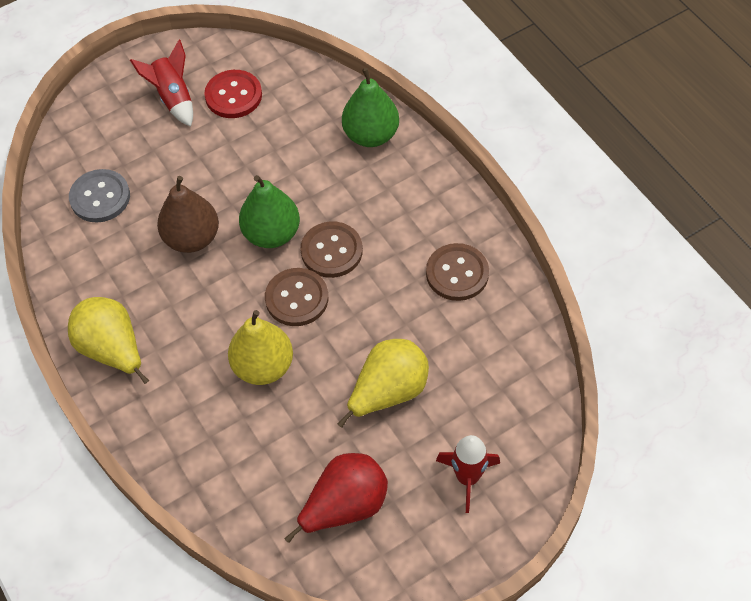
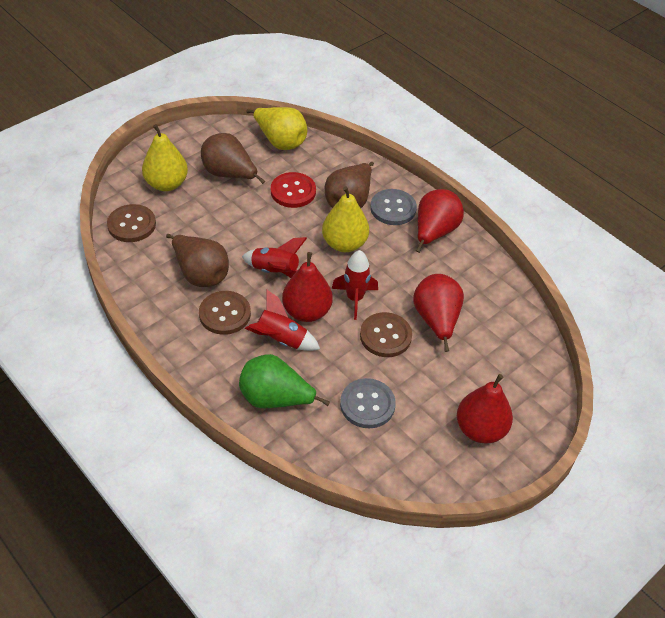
brown pear: [157,176,219,253] = 1 -> [166,234,229,287] [201,133,265,184] [325,162,374,208] = 3
green pear: [239,175,300,248] [342,68,399,147] = 2 -> [239,354,330,408] = 1
grey button: [69,169,130,222] = 1 -> [340,378,396,428] [370,189,417,225] = 2
red pear: [285,453,388,543] = 1 -> [282,252,333,322] [413,274,464,352] [416,189,464,253] [457,374,513,443] = 4
red rocket: [130,40,193,127] [436,435,500,513] = 2 -> [242,237,307,278] [245,289,320,351] [332,250,378,320] = 3

